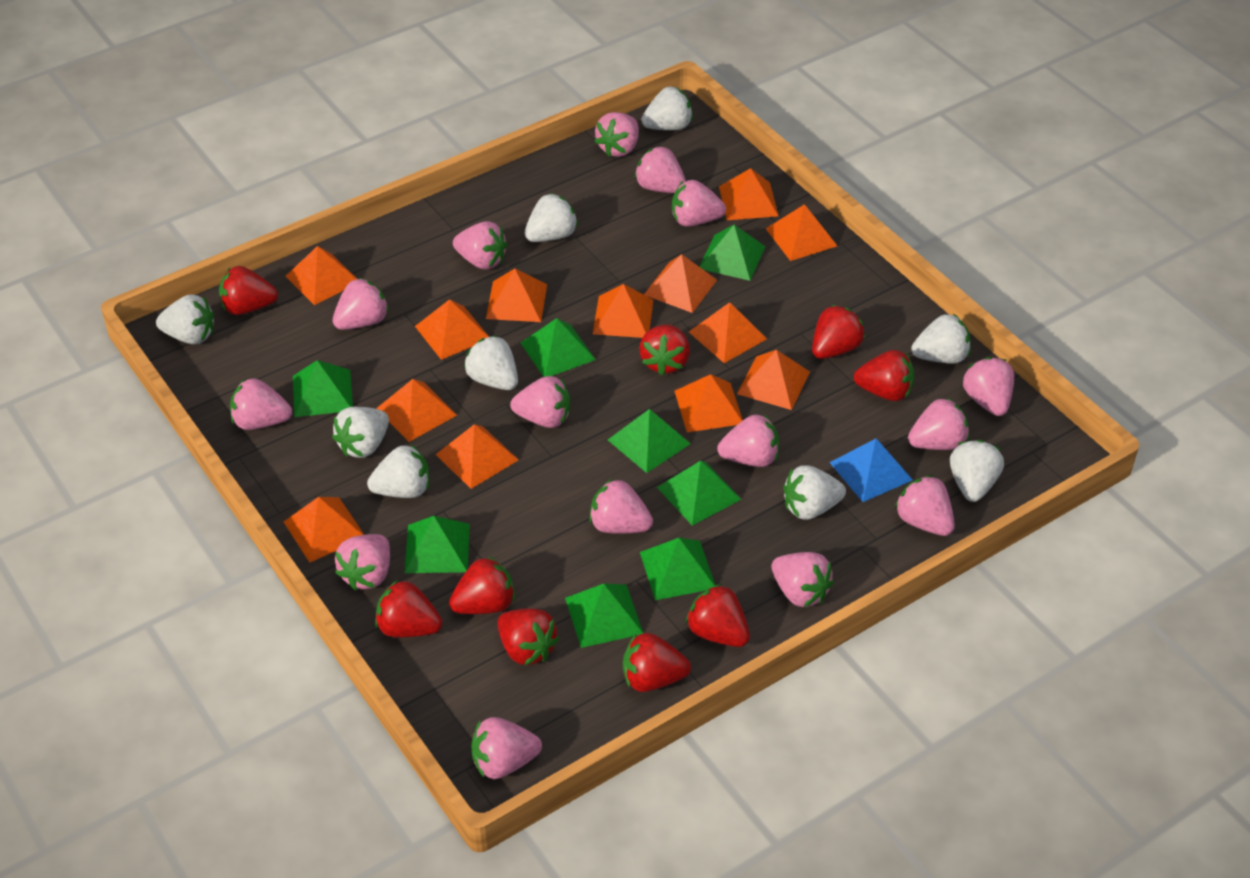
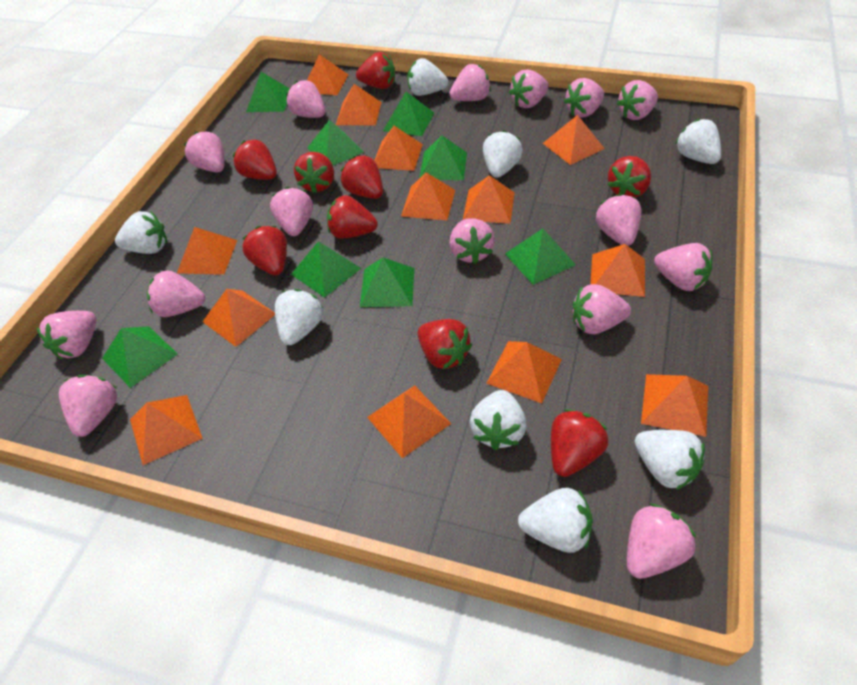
blue pyramid: [829,439,913,502] = 1 -> none = 0
white strawberry: [156,294,214,344] [332,407,389,458] [367,444,429,498] [464,335,518,390] [525,193,578,242] [641,86,693,130] [783,465,846,520] [911,314,971,364] [950,440,1004,502] = 9 -> [115,211,167,254] [275,289,323,345] [407,58,448,96] [470,390,527,450] [483,130,523,178] [518,488,593,553] [635,430,705,490] [675,119,721,164] = 8

